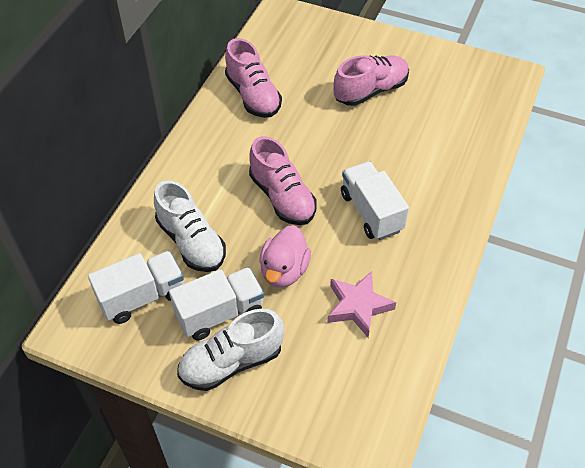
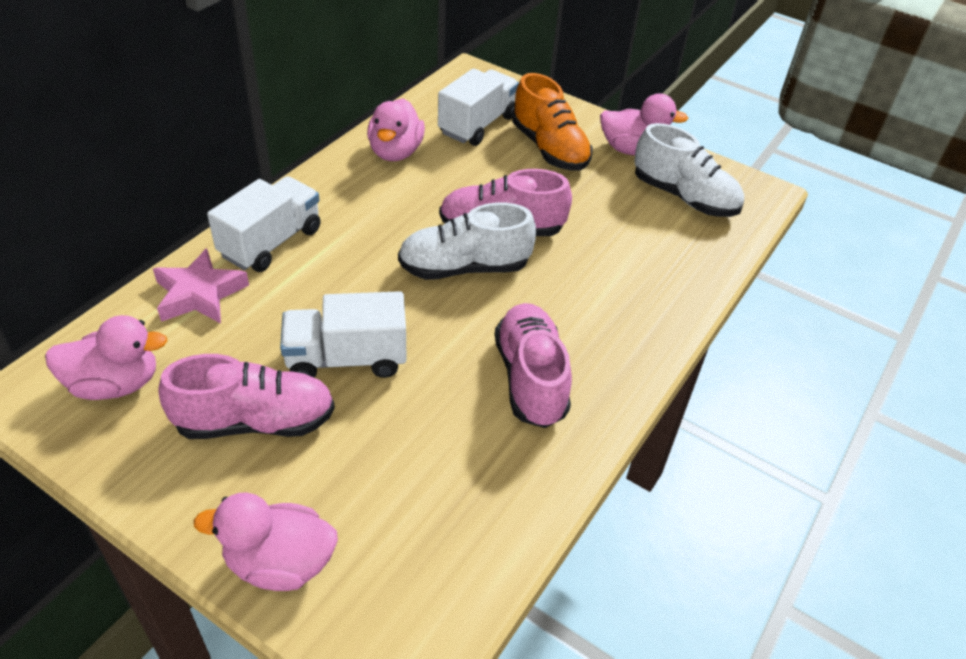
orange shoe: none = 0 -> [512,73,592,171] = 1
pink duck: [259,225,311,288] = 1 -> [45,315,168,400] [194,492,338,591] [367,98,425,161] [600,93,688,155] = 4

